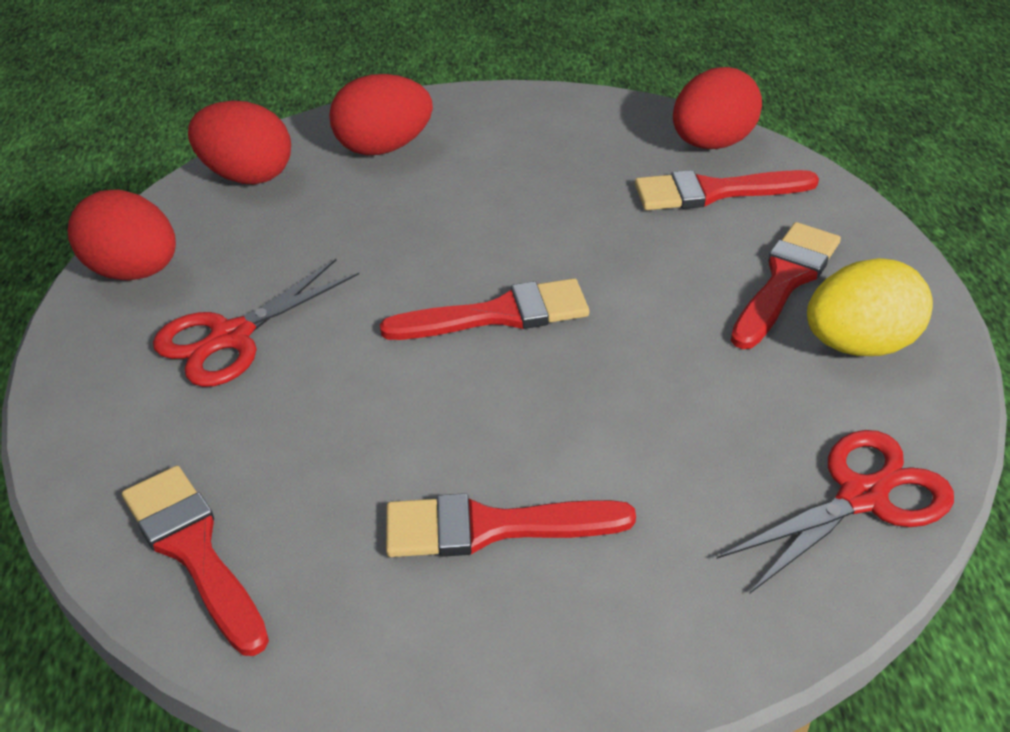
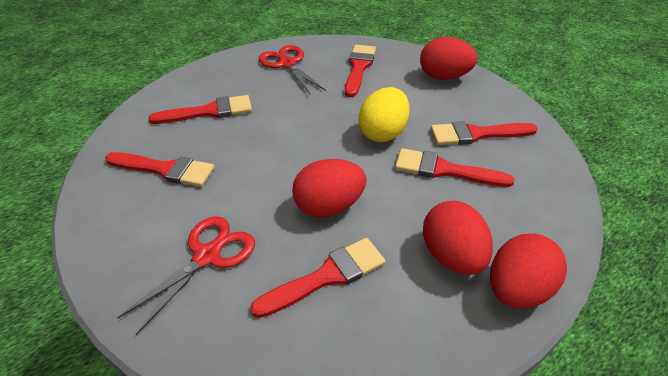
red brush: [122,466,269,656] [380,278,589,340] [386,493,636,557] [635,170,819,210] [731,222,841,349] = 5 -> [105,152,215,187] [149,95,252,124] [250,238,386,318] [345,45,376,97] [395,148,515,187] [431,121,538,145] = 6

